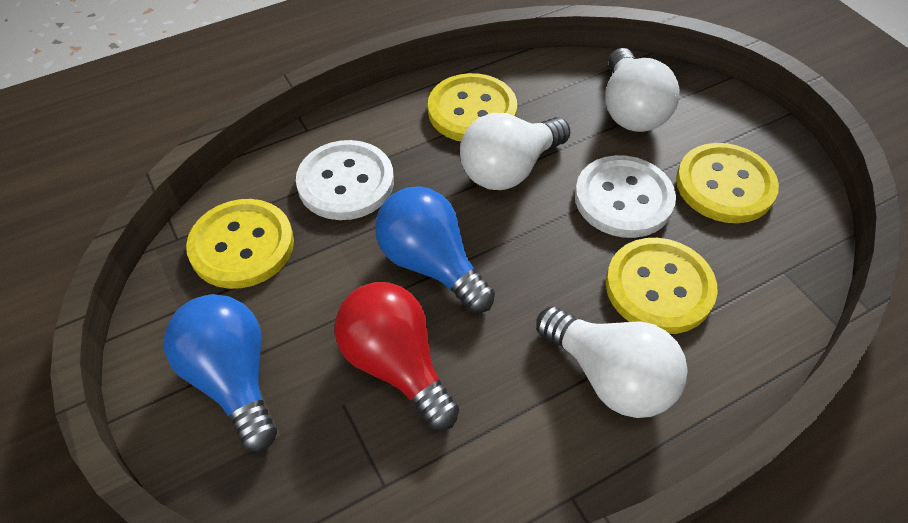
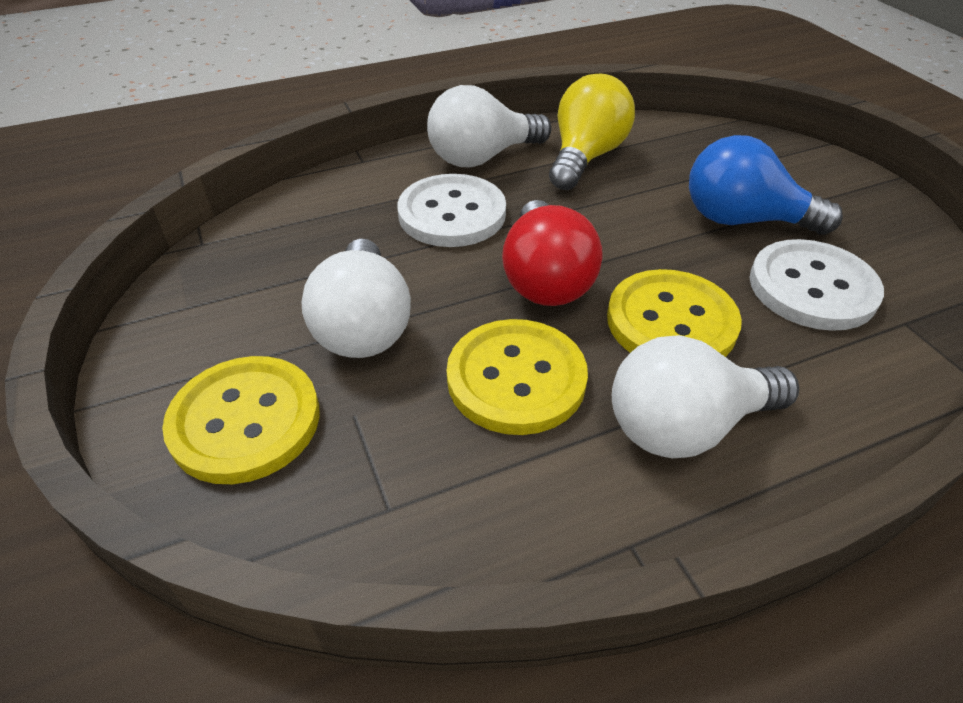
blue light bulb: [164,294,277,452] [375,186,495,313] = 2 -> [689,135,843,235] = 1
yellow button: [186,199,294,289] [428,73,517,142] [606,238,718,334] [676,143,779,223] = 4 -> [162,356,320,484] [447,319,588,435] [607,269,742,357] = 3
yellow light bulb: none = 0 -> [549,74,635,190] = 1

